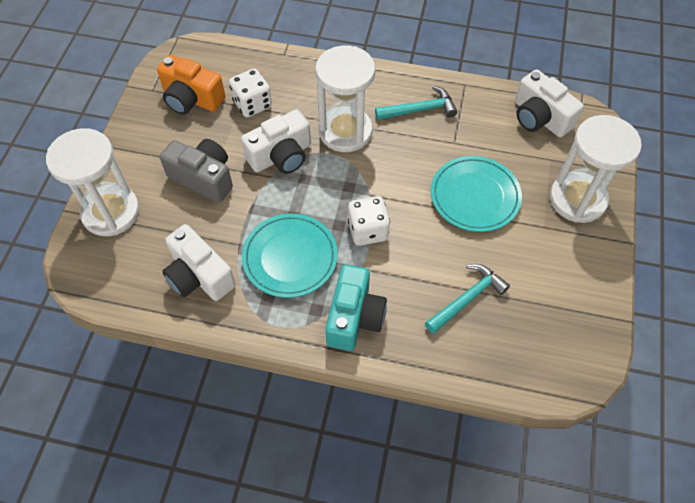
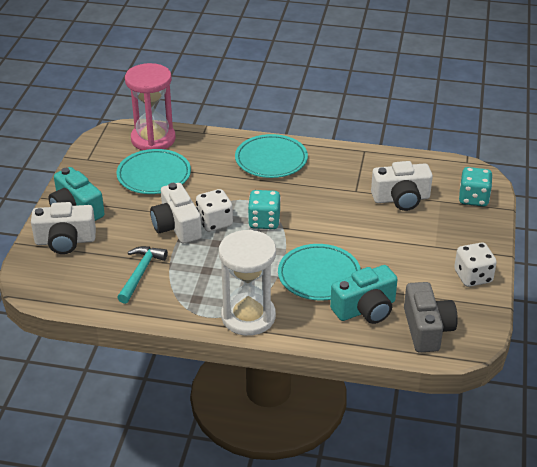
orange camera: [157,55,226,115] = 1 -> none = 0
pink hourglass: none = 0 -> [125,63,176,150] = 1
turquoise camera: [325,264,387,351] = 1 -> [48,167,104,221] [330,265,398,324] = 2
turquoise dice: none = 0 -> [248,190,281,229] [459,167,493,207] = 2
turquoise hammer: [375,86,458,120] [425,264,510,334] = 2 -> [117,246,168,304] = 1
turquoise plate: [242,213,338,298] [431,156,522,232] = 2 -> [116,149,191,194] [235,134,308,178] [278,244,361,301] = 3
white hourglass: [46,128,140,236] [315,46,375,152] [550,115,642,223] = 3 -> [219,230,276,336] = 1

